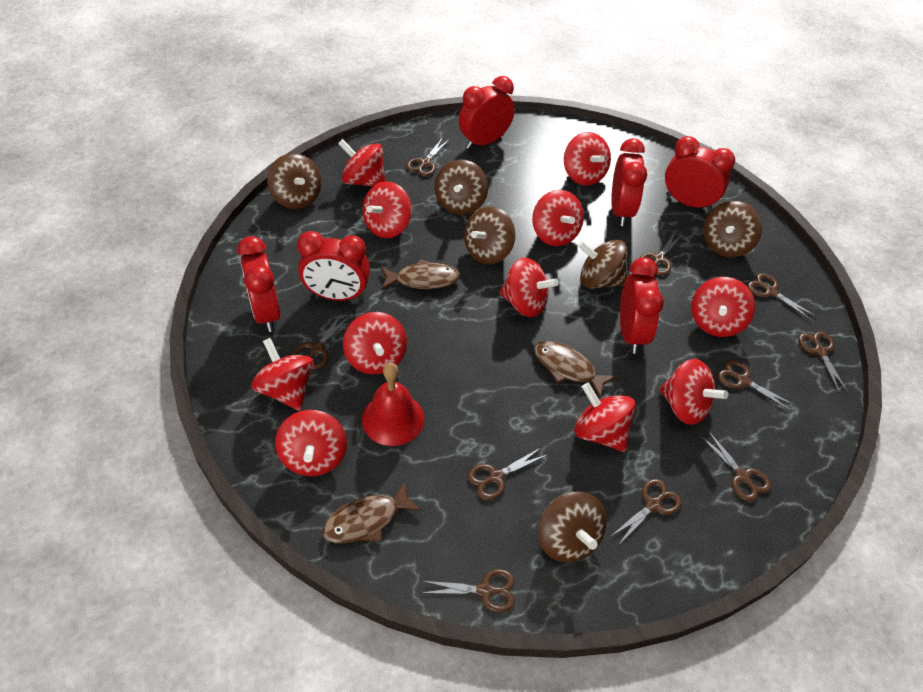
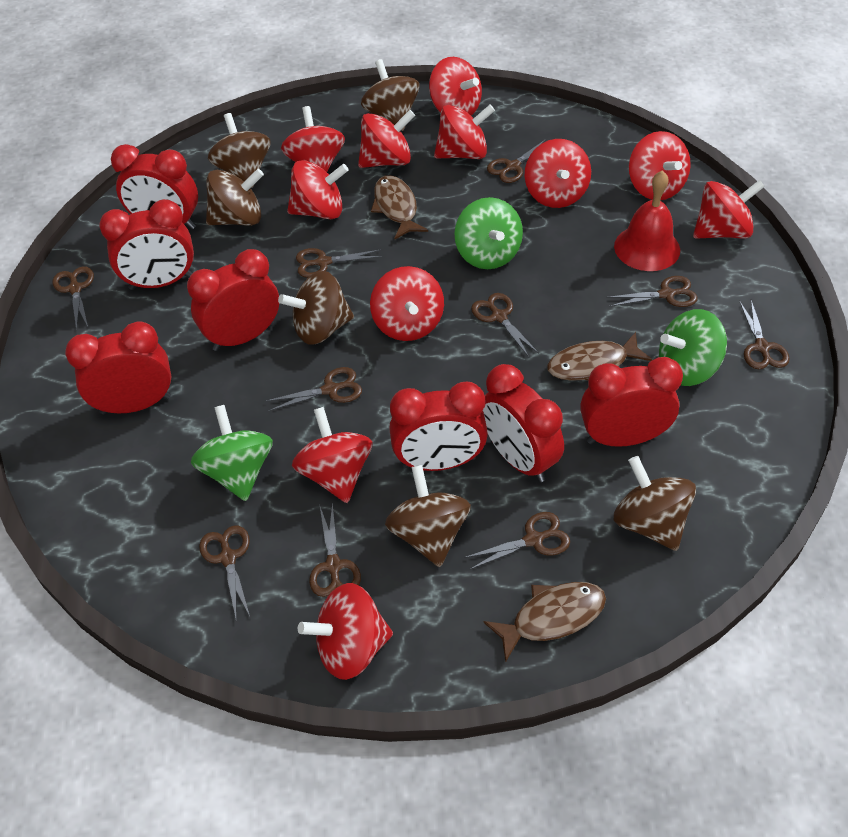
green spinning top: none = 0 -> [191,405,273,501] [454,197,523,269] [659,309,727,386] = 3
red clock: [237,236,281,332] [297,231,370,301] [459,76,515,149] [611,138,647,226] [620,257,664,354] [665,136,735,211] = 6 -> [65,321,171,414] [99,199,194,290] [111,144,198,229] [187,249,279,351] [389,382,488,471] [483,364,564,482] [580,357,683,447] = 7

